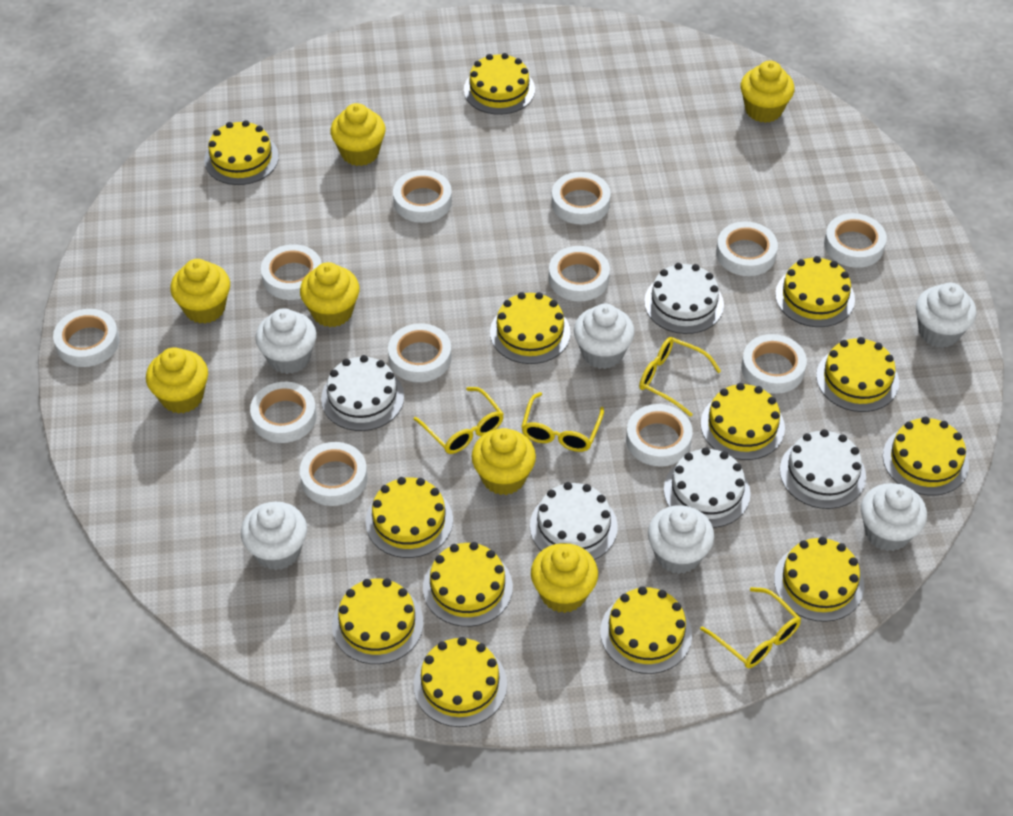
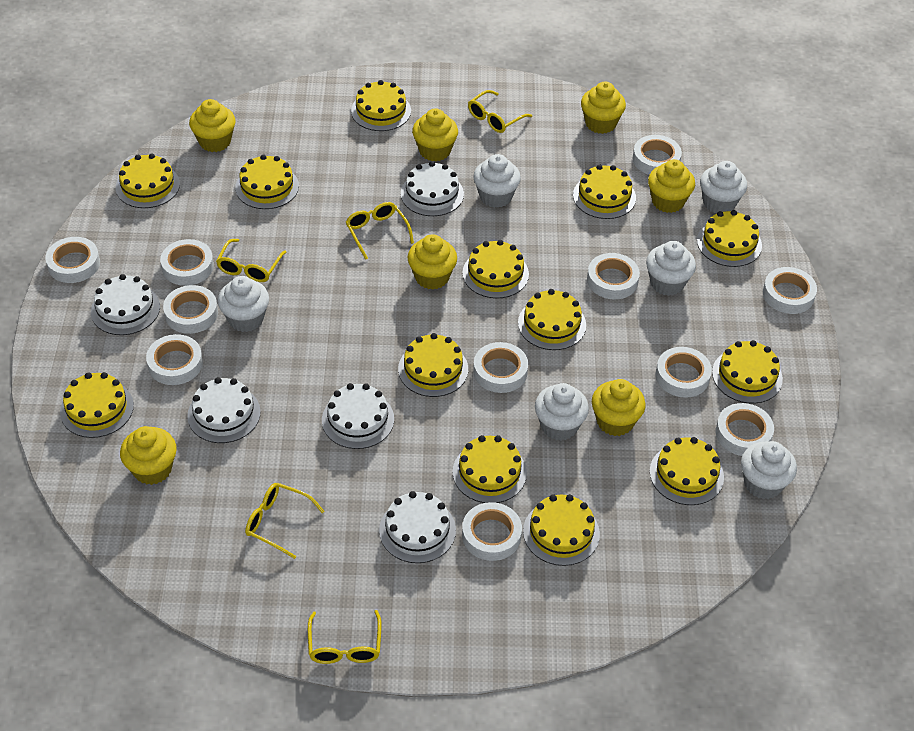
white tape: [53,309,119,367] [250,382,317,443] [261,244,322,300] [300,442,367,506] [388,323,451,382] [393,170,452,223] [549,246,610,302] [552,172,611,225] [626,404,693,467] [716,221,778,276] [741,334,807,394] [824,213,887,268] = 12 -> [45,237,100,283] [146,334,203,385] [160,239,214,286] [163,285,218,334] [462,502,522,561] [473,342,528,393] [587,253,640,299] [633,135,682,175] [656,347,712,398] [716,403,774,456] [763,267,817,314] = 11
yellow glasses: [414,387,504,454] [521,392,604,452] [639,337,721,417] [700,587,801,668] = 4 -> [216,239,286,282] [245,483,324,559] [308,610,381,664] [345,202,414,260] [468,90,532,133] = 5

